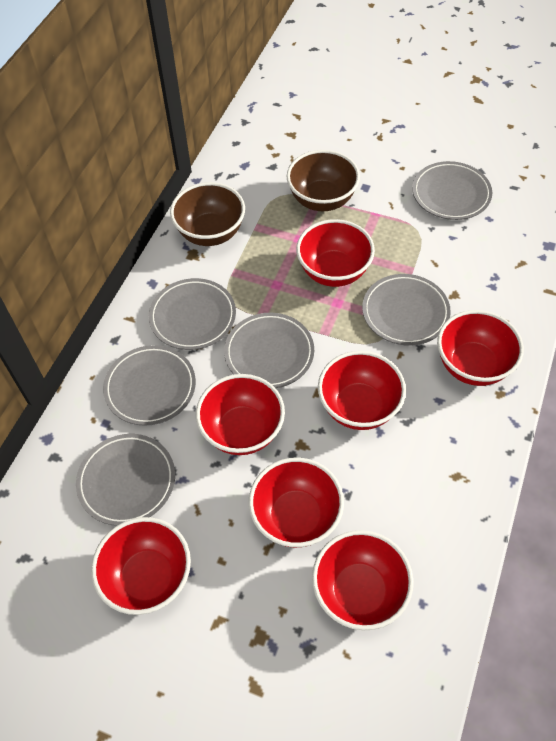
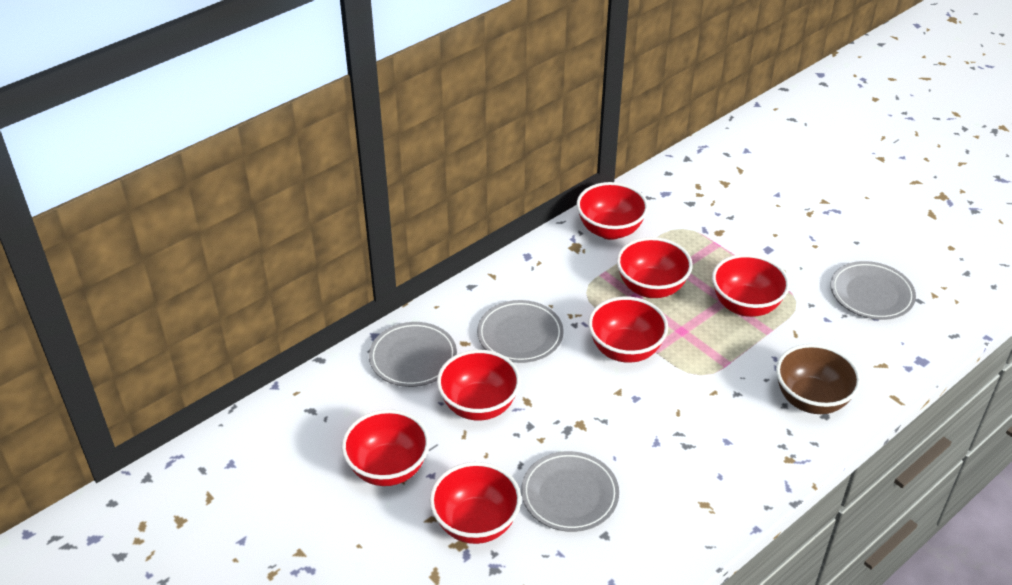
brown bowl: [170,182,245,246] [286,150,360,211] = 2 -> [776,344,861,414] = 1
grey plate: [76,434,175,526] [103,345,196,426] [149,278,236,350] [224,313,314,388] [362,274,451,346] [412,161,492,220] = 6 -> [369,322,457,387] [477,300,564,363] [521,451,619,532] [830,261,916,320] = 4

